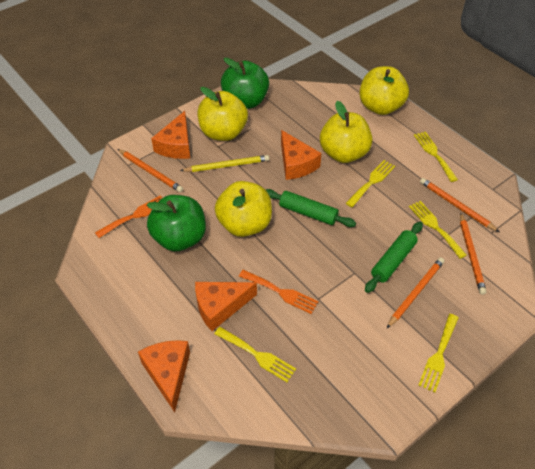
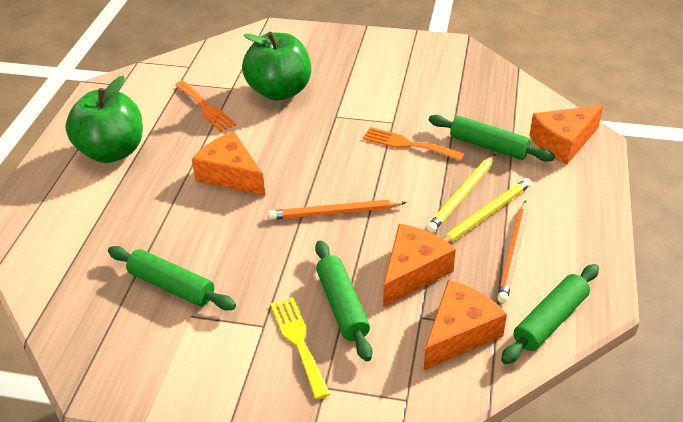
green rolling pin: [265,189,356,227] [365,222,423,293] = 2 -> [108,246,236,311] [315,240,373,361] [429,115,555,162] [501,264,599,364] = 4
orange pencil: [118,149,183,192] [387,258,444,328] [420,178,499,232] [460,212,487,295] = 4 -> [268,199,407,220] [497,201,528,303] = 2
yellow apple: [197,87,248,141] [215,181,272,237] [320,101,373,163] [359,66,409,115] = 4 -> none = 0
yellow fork: [214,327,296,382] [346,160,395,207] [409,201,467,259] [414,132,458,182] [418,314,459,392] = 5 -> [270,297,330,399] = 1
yellow pencil: [180,155,269,172] = 1 -> [427,154,496,232] [443,178,532,243] = 2

